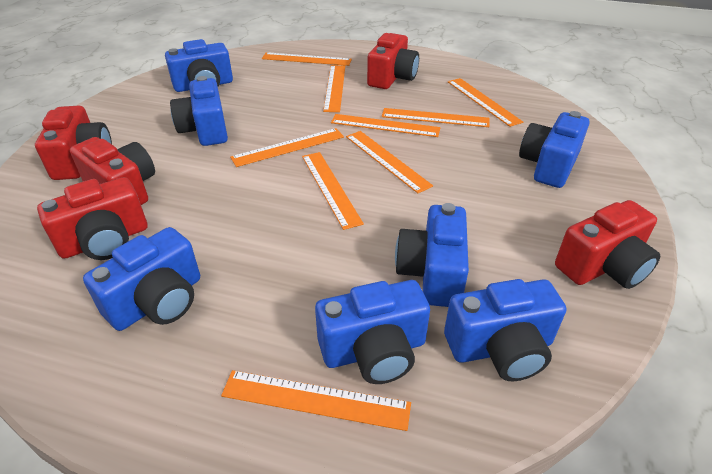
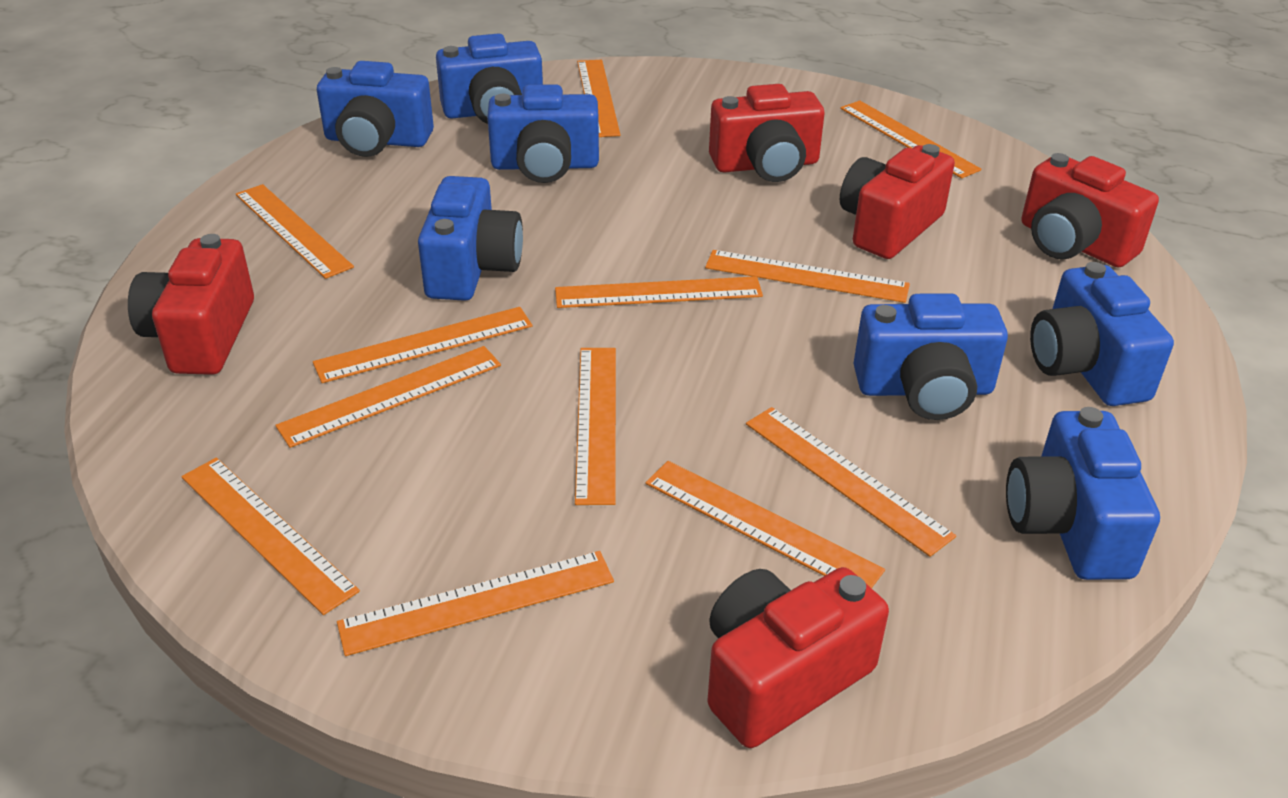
orange ruler: [221,370,411,431] [230,128,344,167] [262,52,352,66] [302,152,364,230] [323,65,345,112] [331,114,441,137] [346,131,433,193] [382,108,489,127] [448,78,523,127] = 9 -> [181,457,360,615] [236,184,354,279] [275,346,501,448] [313,307,533,383] [337,551,614,656] [555,276,763,308] [575,348,616,505] [577,60,620,137] [646,461,885,588] [705,250,910,303] [746,407,956,557] [840,100,981,179] = 12

